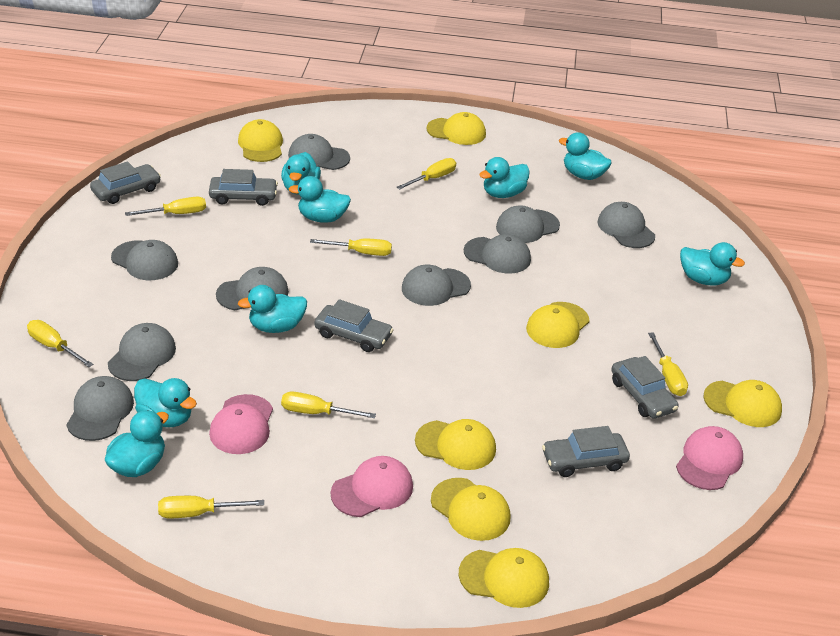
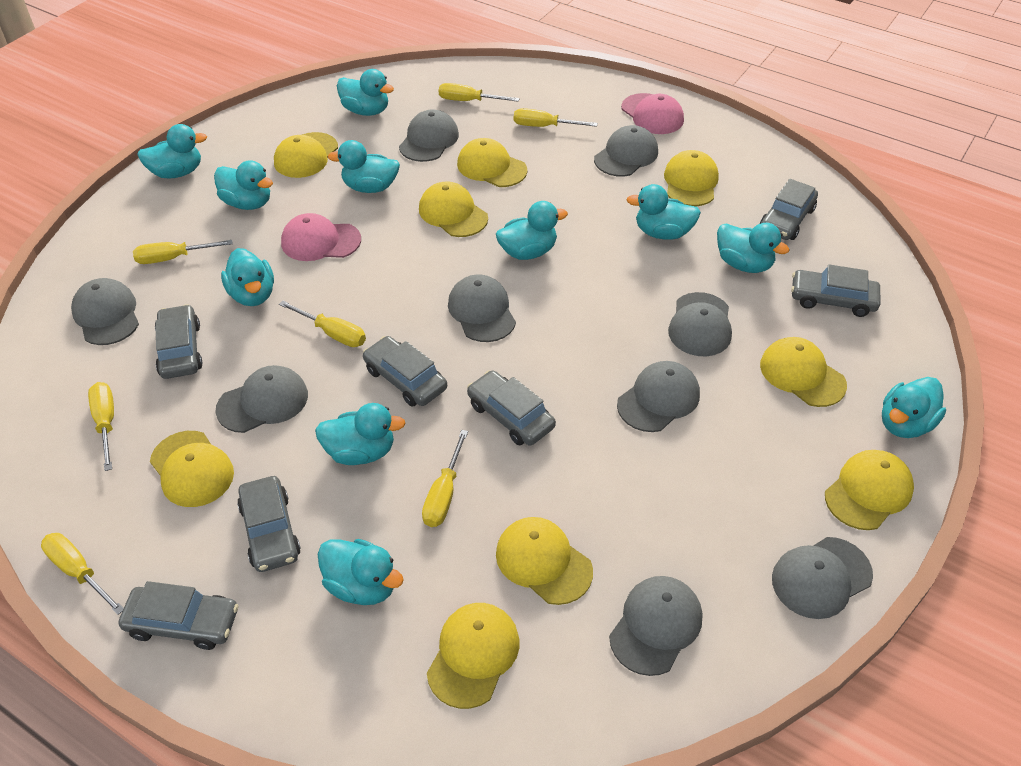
grey car: [90,162,161,204] [209,169,278,206] [314,299,393,352] [542,426,630,477] [611,356,679,419] = 5 -> [118,581,238,650] [155,304,203,379] [237,476,301,572] [363,336,447,407] [467,370,556,446] [760,179,818,240] [791,265,880,317] = 7
pink cap: [209,394,273,454] [331,456,413,517] [676,426,743,490] = 3 -> [281,213,361,261] [621,93,684,134] = 2
turquoise duck: [105,410,169,477] [134,378,197,427] [238,285,307,333] [281,152,321,195] [289,176,351,223] [479,157,530,198] [559,132,612,180] [680,242,745,286] = 8 -> [137,124,207,178] [214,160,273,210] [221,248,274,306] [315,403,406,465] [318,539,404,605] [328,140,400,193] [337,69,394,116] [496,201,568,260] [626,184,701,240] [717,223,790,273] [882,377,946,438] = 11
yellow cap: [238,119,283,162] [415,419,496,470] [426,112,486,145] [431,478,511,541] [459,548,549,608] [526,302,589,348] [704,380,782,427] = 7 -> [150,431,234,507] [274,132,338,178] [419,181,488,237] [427,603,519,709] [457,138,527,187] [496,517,593,605] [664,150,719,206] [760,337,847,407] [825,450,914,530] = 9

